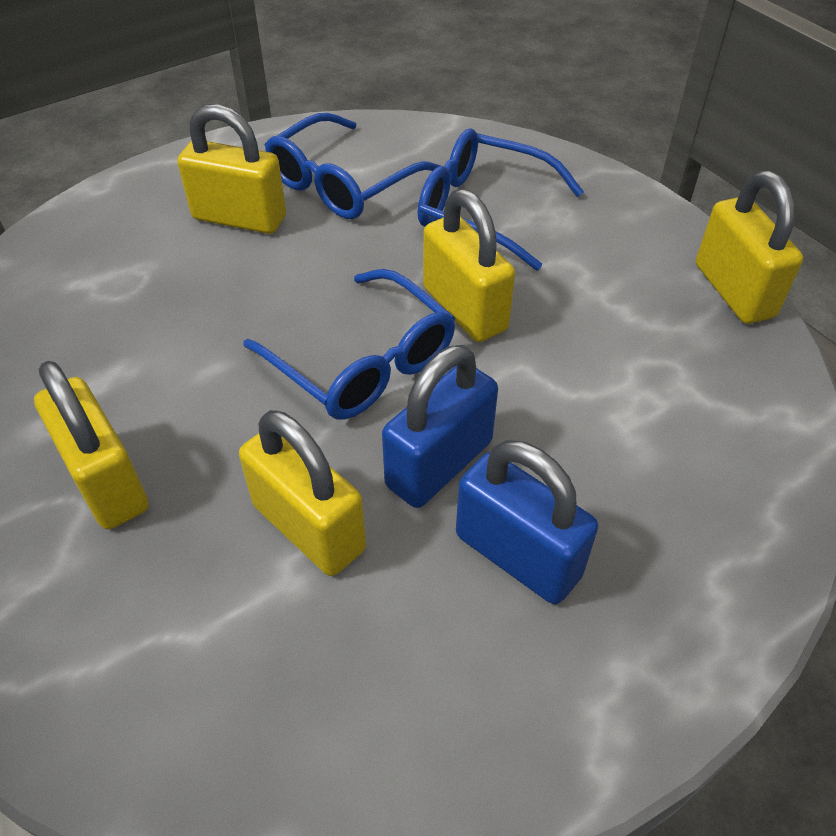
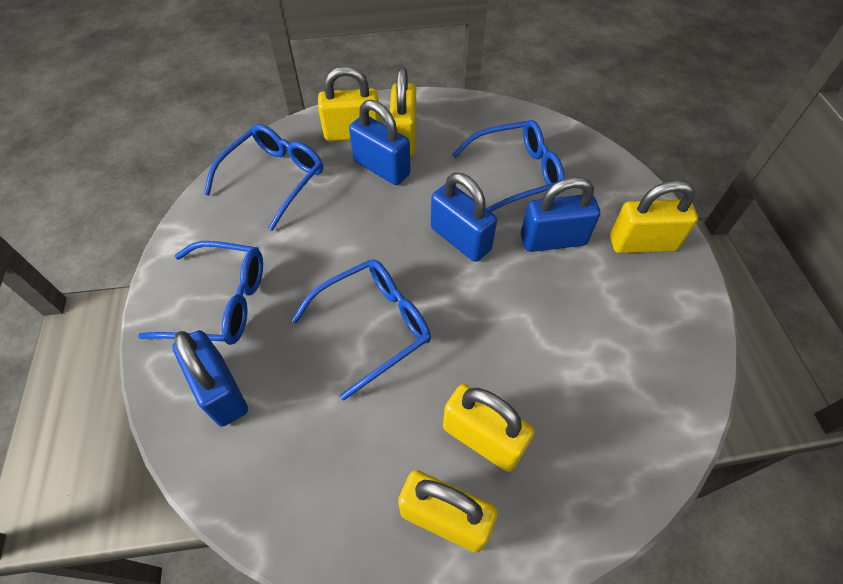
blue glasses: [243,269,455,420] [265,113,440,219] [417,128,584,271] = 3 -> [138,241,263,345] [204,124,323,231] [291,259,431,401] [452,120,565,212] = 4
blue padlock: [382,345,498,508] [456,440,598,604] = 2 -> [172,330,248,427] [349,100,411,185] [431,173,497,262] [521,177,600,252] = 4

